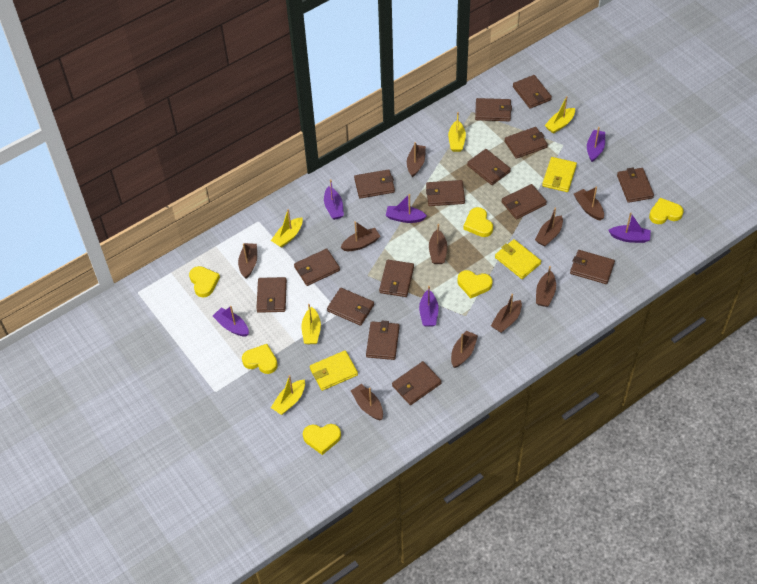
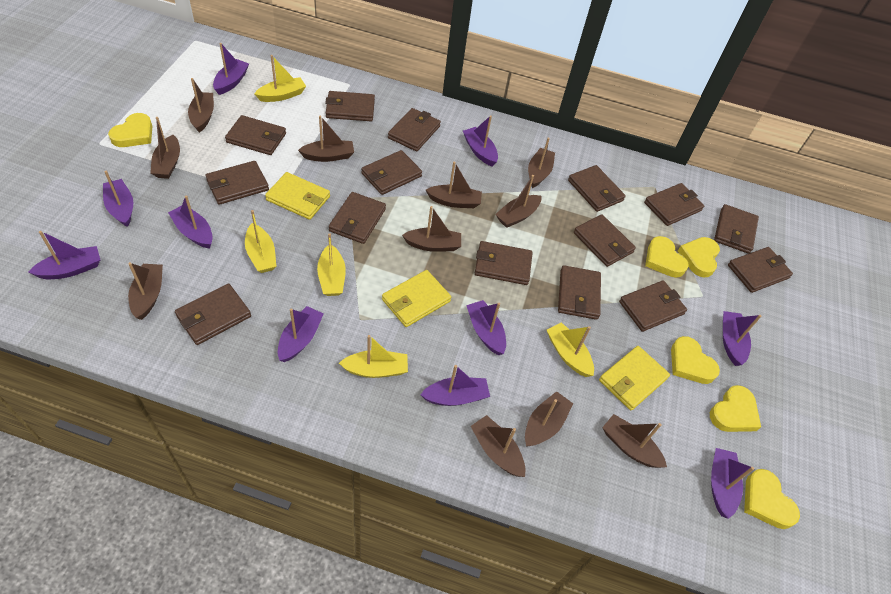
brown boat: [238,243,257,279] [340,221,381,251] [351,384,383,420] [407,142,426,177] [429,224,447,264] [451,331,478,368] [491,294,522,333] [535,207,563,247] [536,266,556,307] [574,187,604,221] = 10 -> [128,262,163,320] [150,117,180,179] [188,78,214,133] [298,116,354,162] [402,206,461,252] [426,162,482,208] [471,415,525,477] [495,175,541,228] [525,391,573,447] [528,138,555,188] [602,414,667,468] = 11
purple boat: [213,306,249,336] [324,179,344,220] [386,194,427,223] [419,286,439,327] [587,127,605,162] [608,213,651,243] = 6 -> [28,231,100,279] [103,171,133,227] [168,196,213,249] [213,43,249,95] [278,306,324,362] [420,365,490,406] [463,115,498,166] [466,300,506,355] [711,448,754,519] [723,311,761,366] = 10

